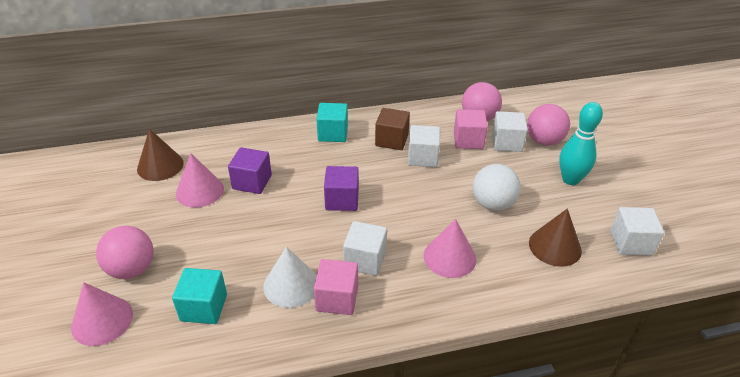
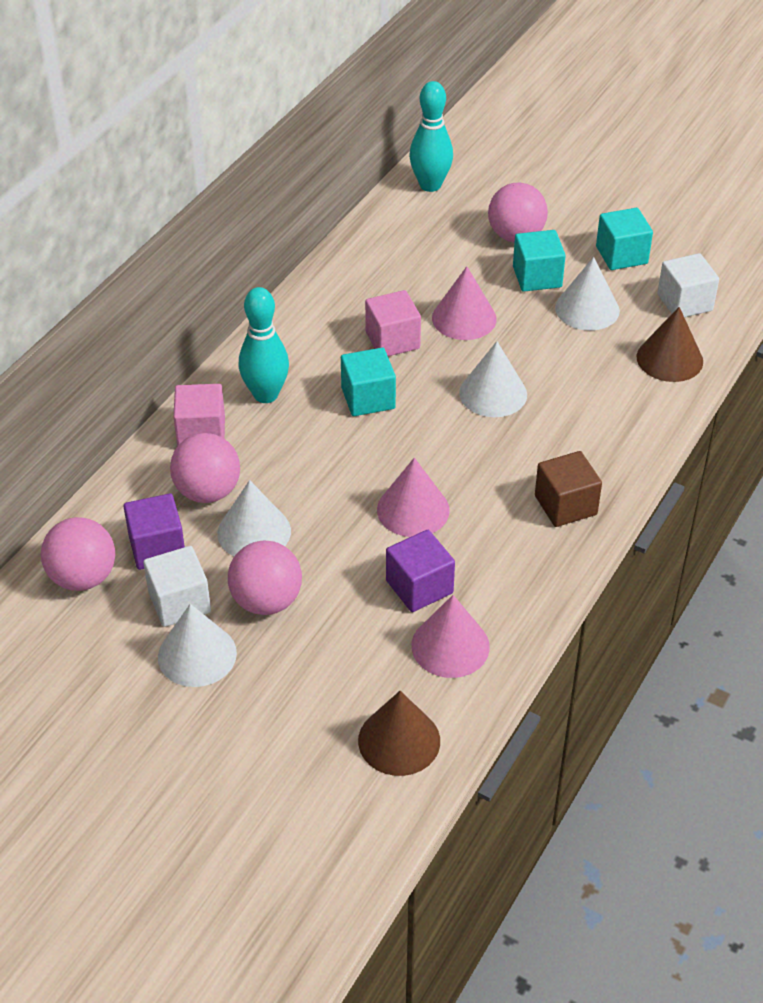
pink ball: [96,226,154,279] [462,82,502,121] [527,104,570,146] = 3 -> [41,517,115,591] [170,433,240,503] [228,541,302,615] [488,183,548,243] = 4
turquoise bowling pin: [559,102,603,185] = 1 -> [239,287,289,403] [409,81,453,192] = 2
turquoise cube: [172,268,227,324] [316,103,348,142] = 2 -> [341,348,396,416] [513,230,566,292] [596,208,653,270] = 3
white ball: [473,164,521,211] = 1 -> none = 0
white cone: [263,247,317,308] = 1 -> [158,604,237,687] [217,480,291,556] [459,341,527,417] [555,257,620,330] = 4
white cube: [343,221,387,276] [408,125,440,167] [492,111,528,152] [610,207,664,256] = 4 -> [143,546,211,627] [657,253,719,317] = 2

